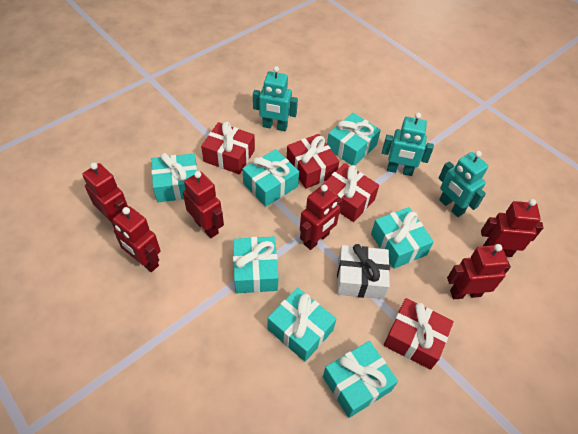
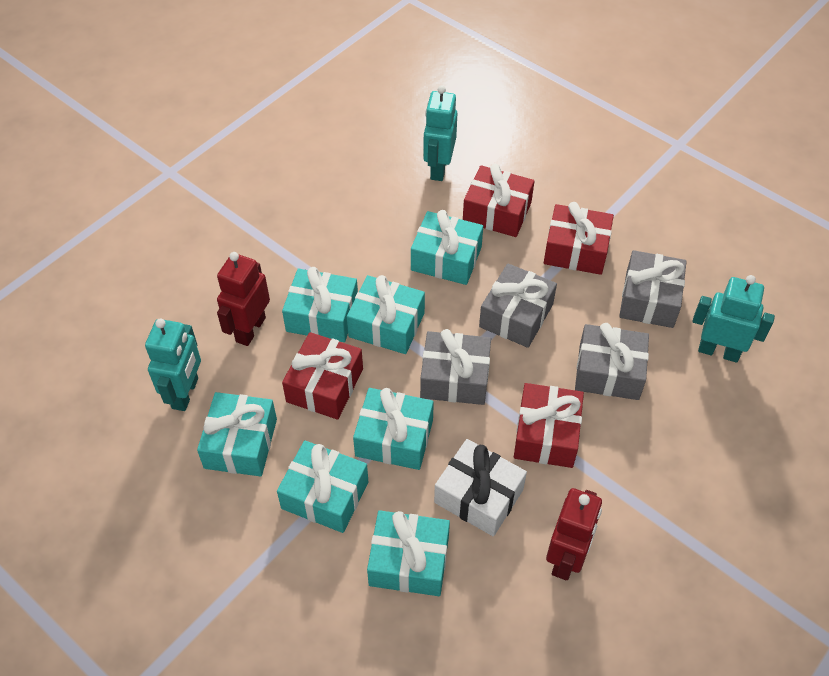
grey gift: none = 0 -> [420,329,491,405] [479,263,557,348] [575,323,649,400] [619,250,687,328] = 4
red robot: [82,163,128,222] [112,206,161,272] [183,171,224,238] [300,185,343,250] [447,244,511,299] [481,199,543,257] = 6 -> [217,252,270,346] [546,488,602,580] = 2

